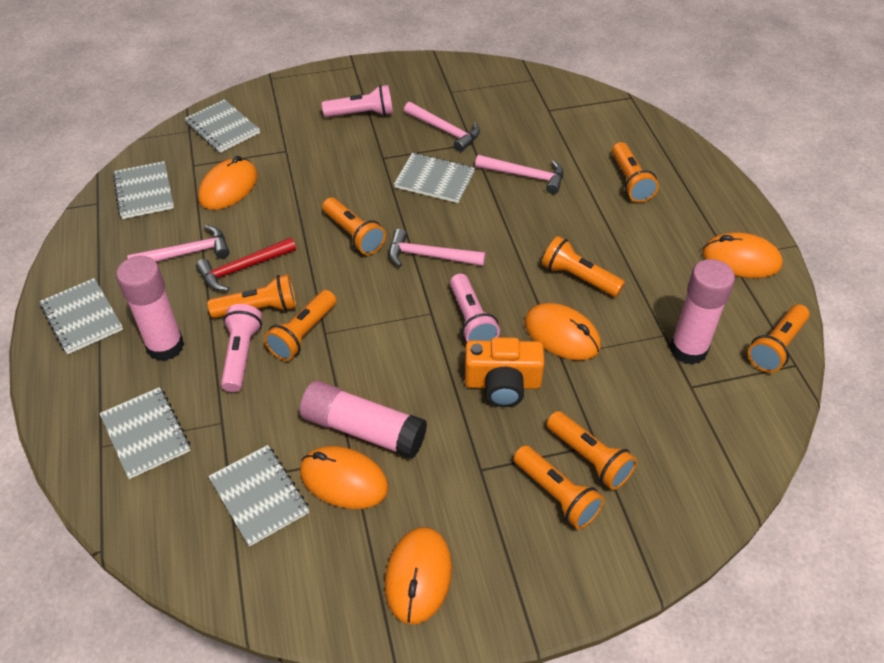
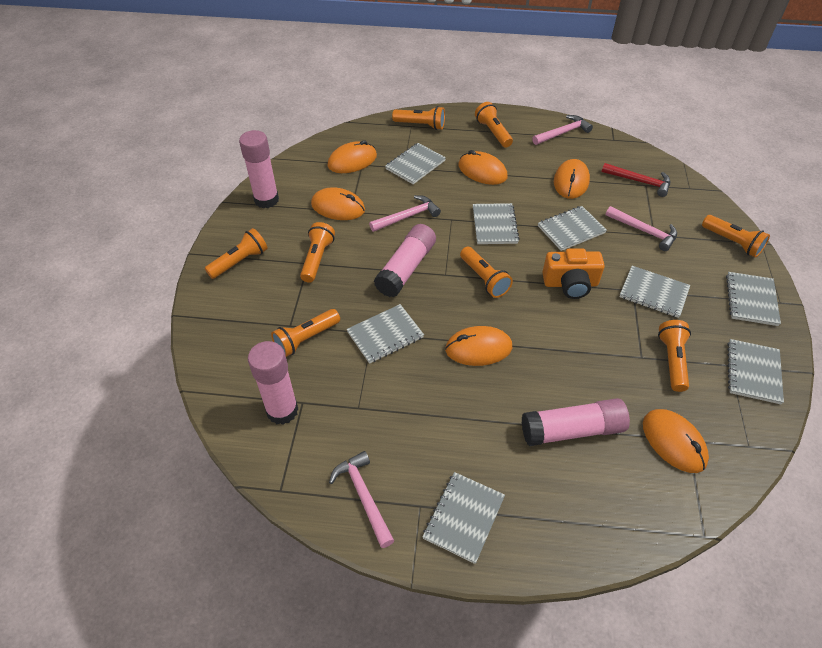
grey notebook: [40,278,123,354] [100,387,190,479] [113,161,174,219] [184,99,260,153] [208,445,309,547] [394,153,475,203] = 6 -> [347,304,424,364] [385,143,446,184] [422,472,505,564] [473,203,520,244] [538,206,607,251] [619,266,690,318] [726,272,781,326] [727,339,784,404] = 8
orange mouse: [198,156,258,210] [300,446,389,509] [385,527,452,624] [525,303,601,360] [702,232,783,278] = 5 -> [311,187,365,220] [327,140,377,173] [445,326,512,366] [459,150,508,185] [554,159,590,199] [643,409,709,473] = 6
pink flashlight: [221,304,262,392] [322,85,393,117] [450,274,500,342] = 3 -> none = 0
pink glue stick: [116,256,184,361] [300,381,427,459] [670,259,735,365] = 3 -> [239,130,279,208] [248,341,298,425] [374,224,436,297] [522,398,630,446] = 4

